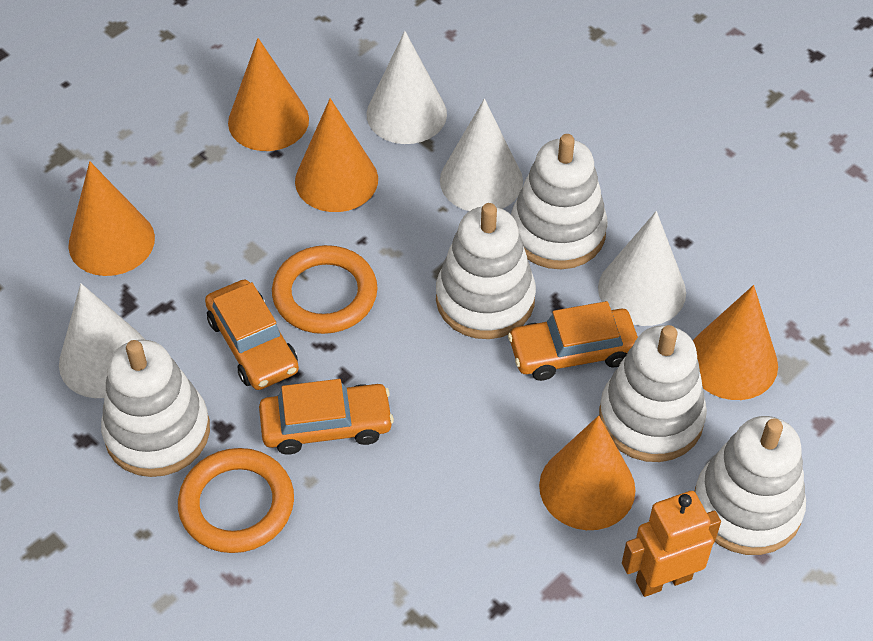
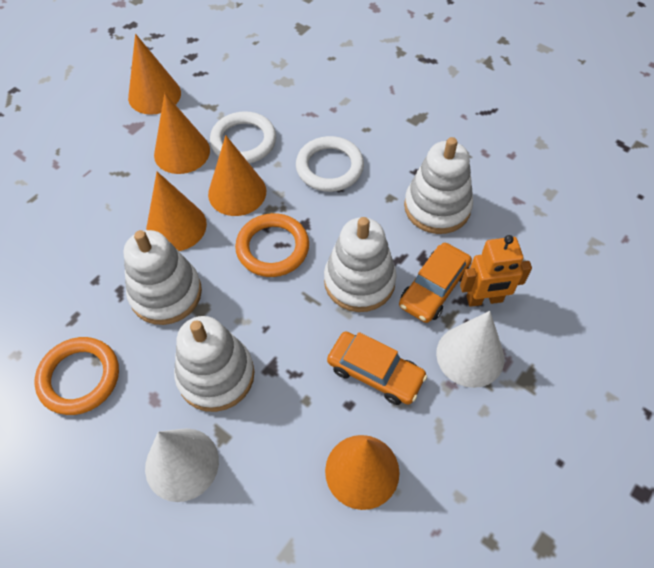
orange car: [205,279,299,390] [259,379,394,455] [508,301,638,381] = 3 -> [327,331,427,405] [399,243,472,323] = 2
white cone: [59,283,145,398] [367,31,447,144] [440,99,523,211] [598,211,686,326] = 4 -> [145,428,219,502] [436,311,504,388] = 2
white ring: none = 0 -> [210,111,276,164] [296,136,364,192] = 2
white stacking toy: [101,340,210,477] [436,203,536,339] [511,134,607,269] [599,325,707,462] [694,416,806,555] = 5 -> [124,230,202,325] [174,316,255,412] [324,217,397,312] [404,137,473,234] = 4

